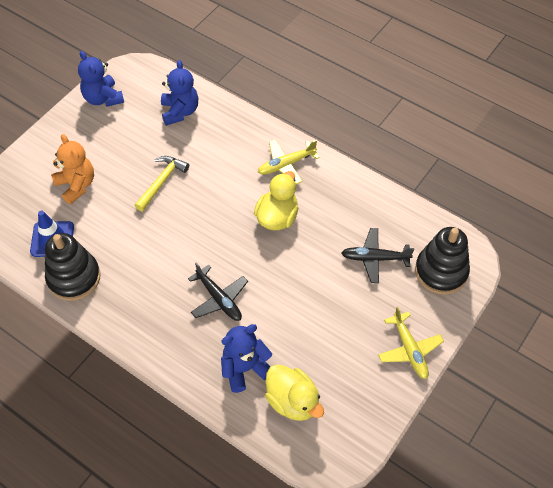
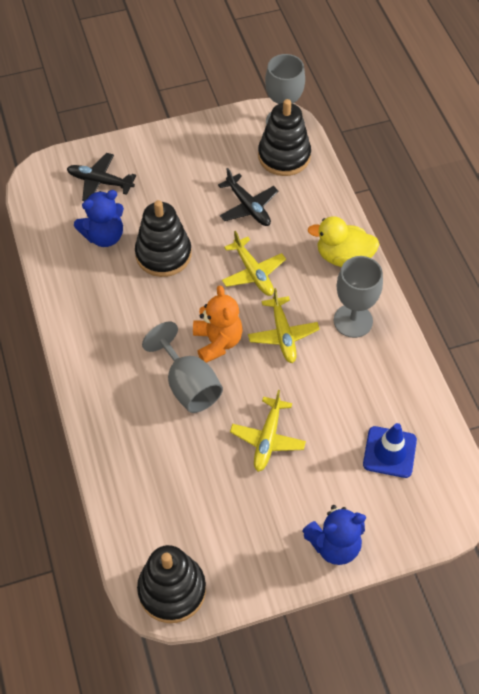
black stacking toy: [45,233,101,301] [415,227,470,295] = 2 -> [135,200,192,277] [137,545,206,623] [258,99,311,176] = 3
blue teddy bear: [78,51,124,107] [161,60,198,126] [221,324,272,393] = 3 -> [74,190,124,247] [302,505,366,565] = 2
grey goblet: none = 0 -> [142,322,223,413] [265,54,305,125] [334,256,383,338] = 3
yellow duck: [254,171,298,230] [265,365,324,421] = 2 -> [308,216,379,267] = 1
yellow hammer: [135,156,189,211] = 1 -> none = 0
yellow plane: [258,139,320,184] [378,307,444,379] = 2 -> [222,231,286,296] [230,390,306,472] [248,288,320,363] = 3

